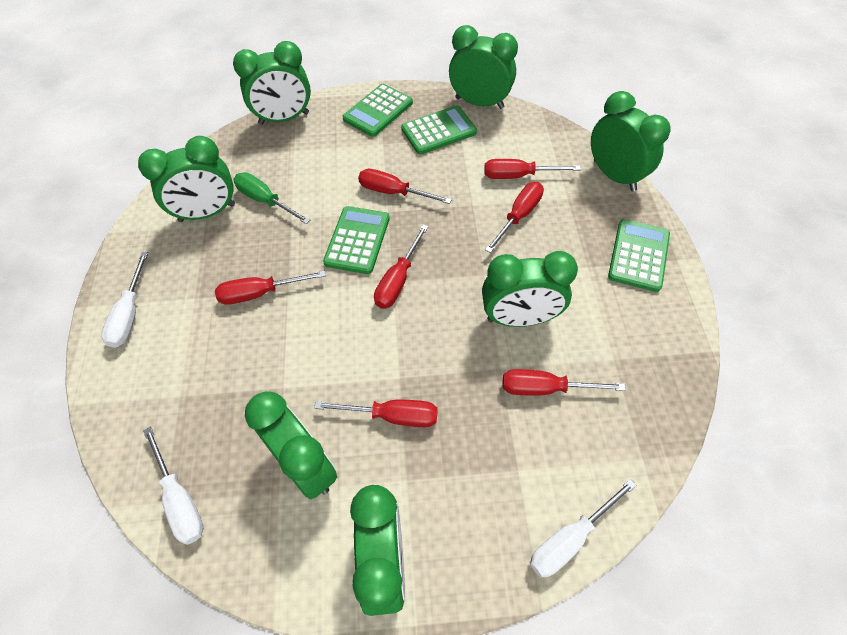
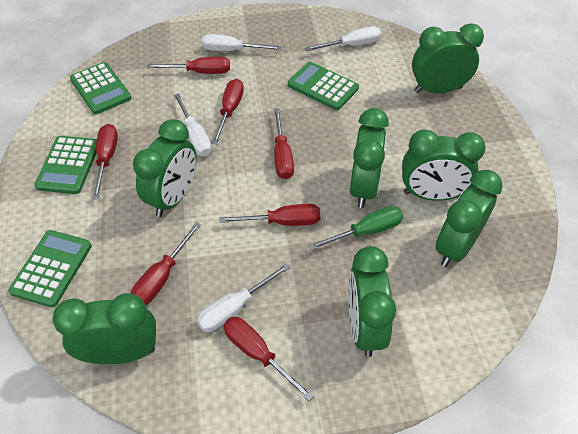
white screwdriver: [101,252,148,348] [143,427,203,545] [530,479,637,577] = 3 -> [174,93,212,157] [197,263,291,332] [202,34,282,51] [305,26,381,51] = 4

